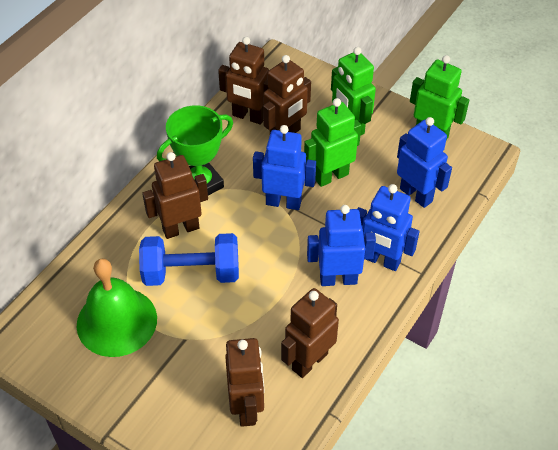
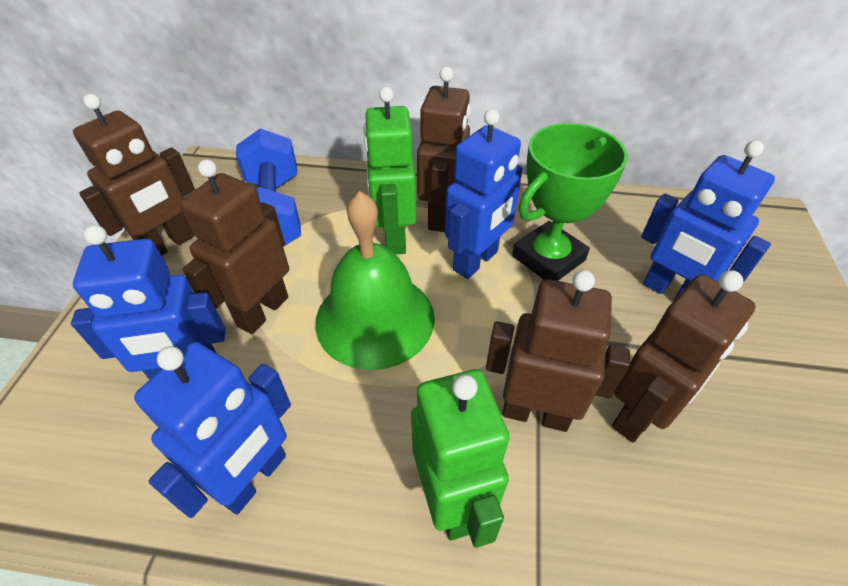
green robot: [304,98,361,187] [331,47,376,136] [410,55,469,140] = 3 -> [363,87,416,254] [411,369,510,548] = 2

